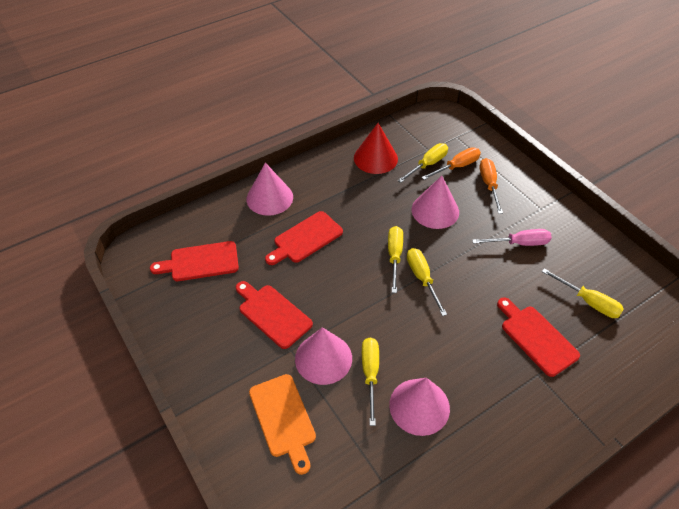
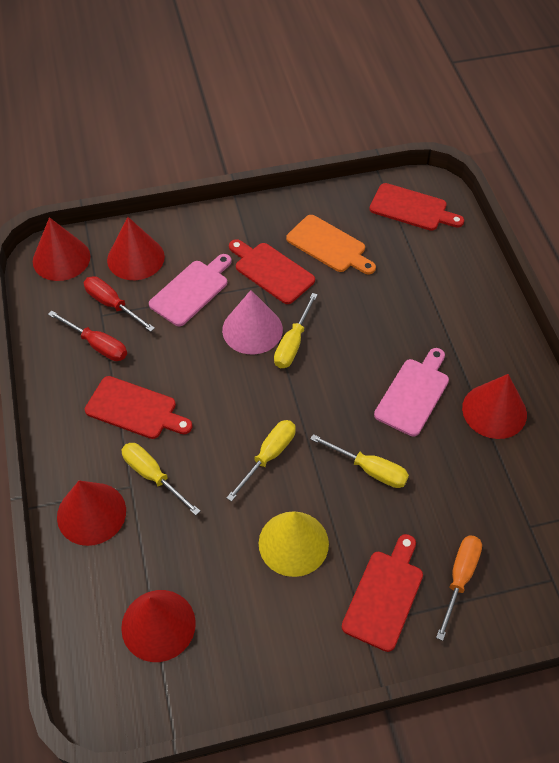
orange screwdriver: [421,147,481,180] [480,158,503,214] = 2 -> [436,535,482,641] = 1
pink cone: [247,163,293,216] [295,327,352,385] [389,378,450,436] [412,176,459,229] = 4 -> [222,290,283,354] = 1
pink cutting board: none = 0 -> [149,254,232,326] [374,348,449,437] = 2
pink screwdriver: [472,229,552,246] = 1 -> none = 0
red cone: [354,123,398,174] = 1 -> [33,217,90,281] [57,480,126,546] [107,217,165,280] [121,590,196,662] [462,374,527,439] = 5
red screwdriver: none = 0 -> [48,311,127,361] [84,276,155,332] = 2
yellow cone: none = 0 -> [259,511,329,577] = 1
yellow screwdriver: [362,338,379,426] [388,226,403,293] [397,143,448,183] [407,248,447,316] [542,268,624,318] = 5 -> [121,443,200,515] [227,420,296,502] [274,293,318,368] [310,434,409,488] = 4

